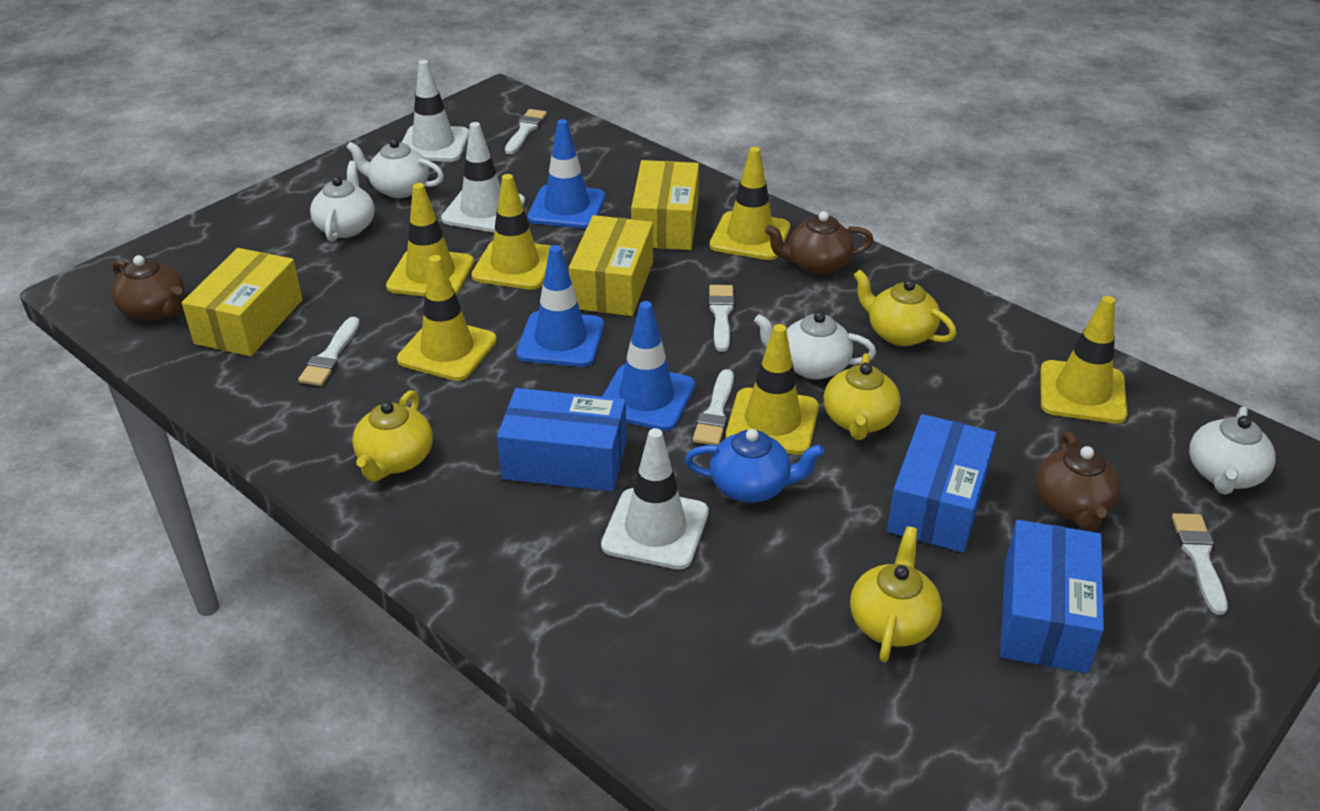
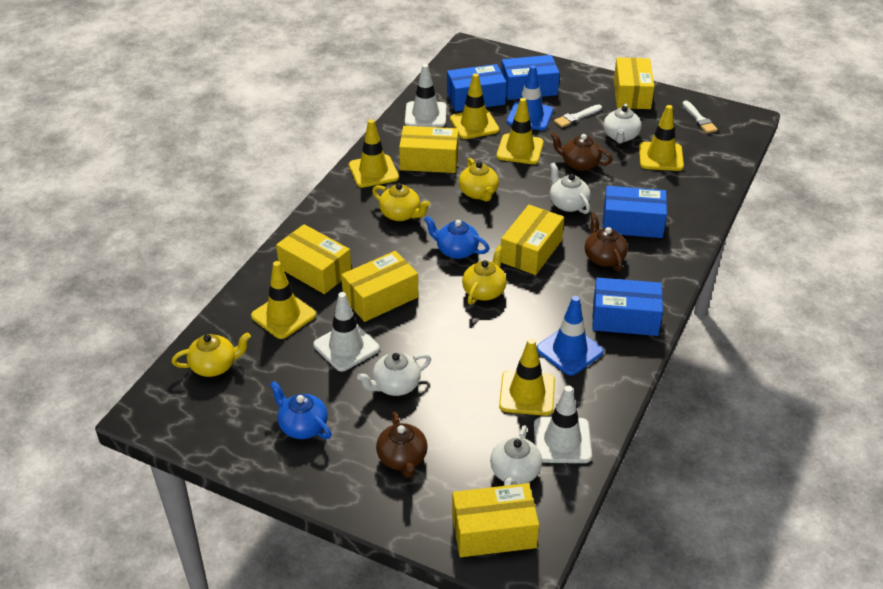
blue box: [497,388,627,491] [887,414,996,553] [1000,520,1104,674] = 3 -> [447,64,506,111] [501,55,560,100] [592,278,663,336] [603,186,667,238] = 4
blue teapot: [685,429,824,503] = 1 -> [270,381,331,439] [424,216,490,259] = 2
blue traffic cone: [516,245,604,367] [528,119,605,229] [602,301,695,431] = 3 -> [507,65,553,130] [537,296,604,376] = 2
white brush: [298,317,360,386] [505,109,547,154] [693,369,734,445] [709,285,734,352] [1172,513,1228,615] = 5 -> [554,104,602,128] [682,101,718,133] = 2
yellow box: [182,248,303,356] [569,215,653,316] [631,160,699,250] = 3 -> [276,224,351,294] [341,251,418,322] [399,126,459,173] [452,483,539,557] [501,205,564,275] [614,57,655,109] = 6

